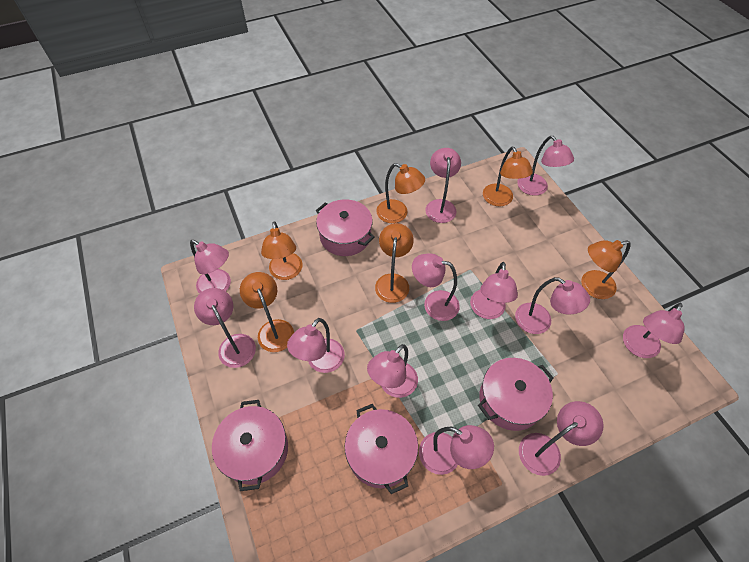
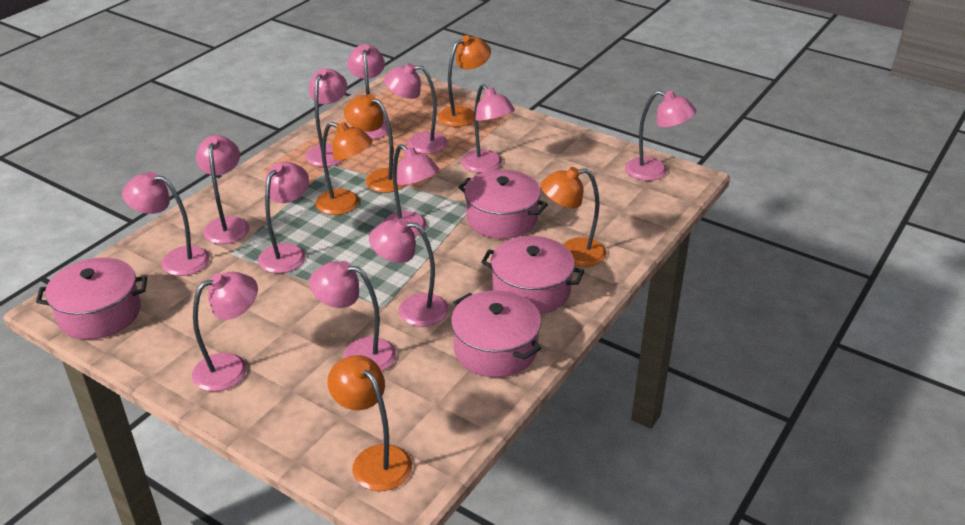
orange lamp: [240,272,294,352] [261,221,302,280] [375,223,414,303] [376,163,425,223] [483,147,533,206] [581,240,631,299] = 6 -> [315,122,373,215] [327,355,412,491] [344,94,405,193] [438,35,491,127] [541,167,607,267] = 5

